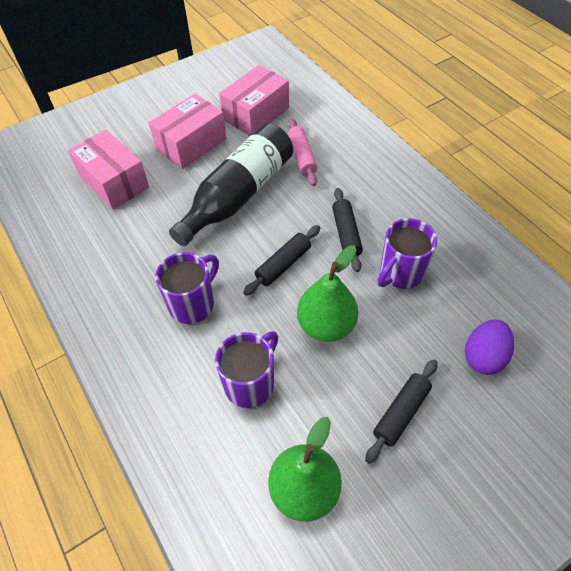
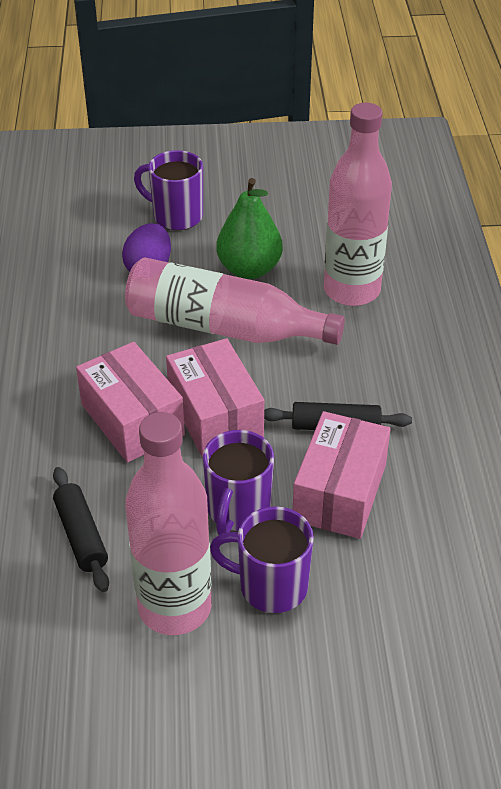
black bottle: [169,124,293,246] = 1 -> none = 0
black rolling pin: [243,225,320,296] [332,188,363,272] [365,359,437,464] = 3 -> [53,467,109,592] [264,402,412,430] = 2
green pear: [268,417,342,522] [297,245,358,342] = 2 -> [216,178,283,279] = 1
pink bottle: none = 0 -> [125,257,345,345] [125,412,212,635] [324,103,392,306] = 3
pink rolling pin: [288,118,317,186] = 1 -> none = 0

